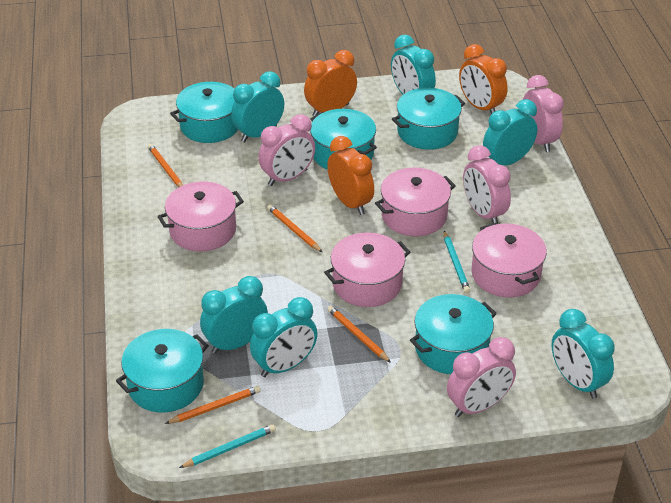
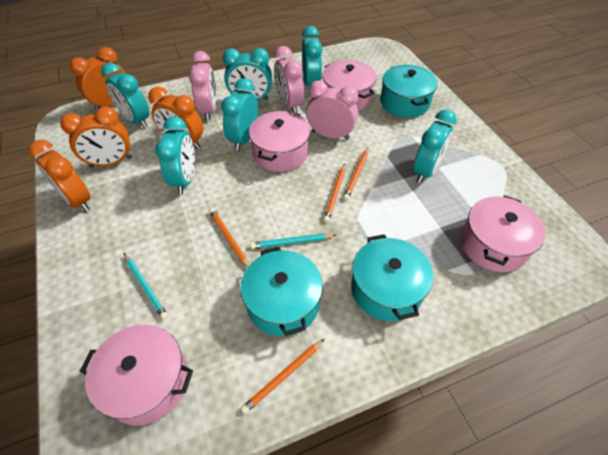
orange clock: [304,50,357,117] [327,136,374,215] [459,44,508,114] = 3 -> [28,140,91,211] [60,106,132,167] [70,47,126,111] [148,87,203,149] = 4
pink clock: [259,114,315,186] [447,337,516,417] [463,145,511,224] [523,75,564,152] = 4 -> [189,51,217,121] [274,46,304,113] [306,80,358,140] = 3
turquoise pot: [116,329,209,412] [170,82,238,143] [310,109,377,170] [392,88,465,150] [410,294,497,374] = 5 -> [240,247,323,336] [351,234,433,321] [380,65,438,118] = 3

